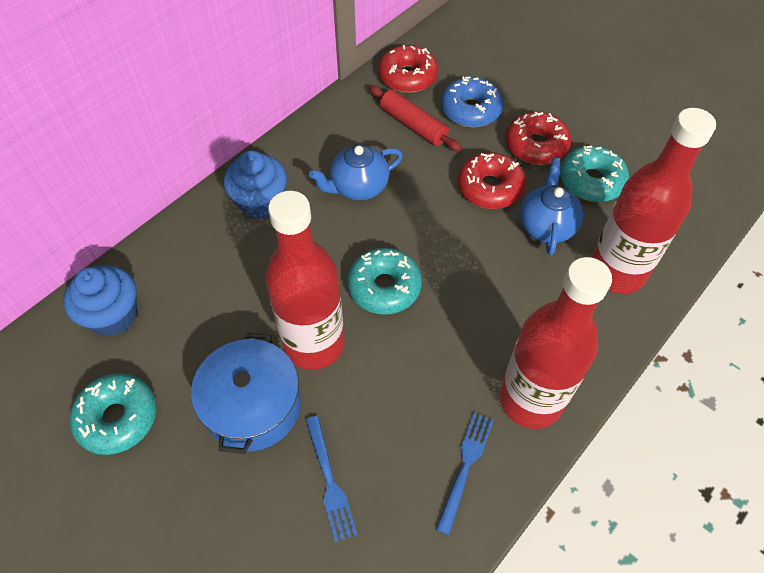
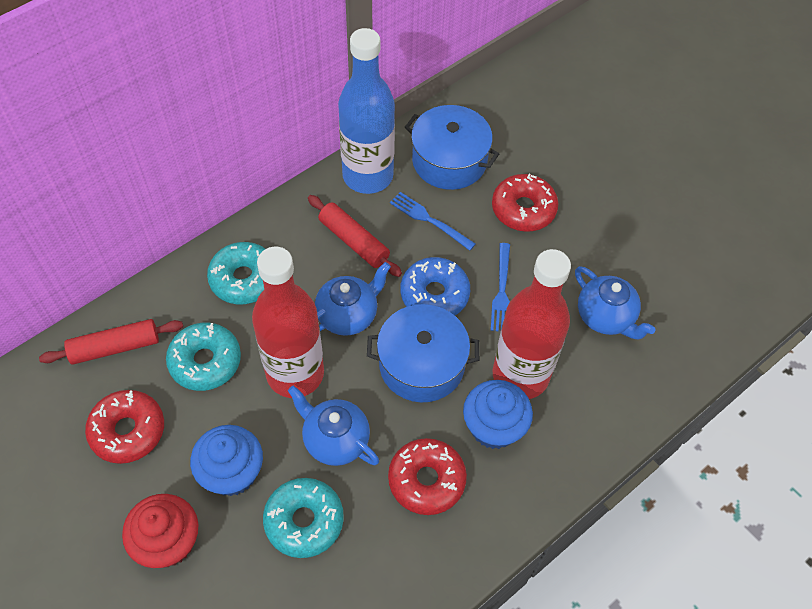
blue bottle: none = 0 -> [338,28,395,194] = 1
blue pot: [191,333,301,454] = 1 -> [367,304,479,402] [405,105,499,190] = 2
blue teapot: [309,145,403,201] [520,158,583,255] = 2 -> [288,385,379,466] [315,262,391,336] [575,266,655,339] = 3
red bottle: [266,191,344,370] [499,257,612,429] [591,108,716,294] = 3 -> [252,247,324,398] [493,249,571,399] = 2
red cupcake: none = 0 -> [122,494,198,568] = 1
red rolling pin: [369,86,462,151] = 1 -> [39,319,183,365] [308,195,402,277] = 2

